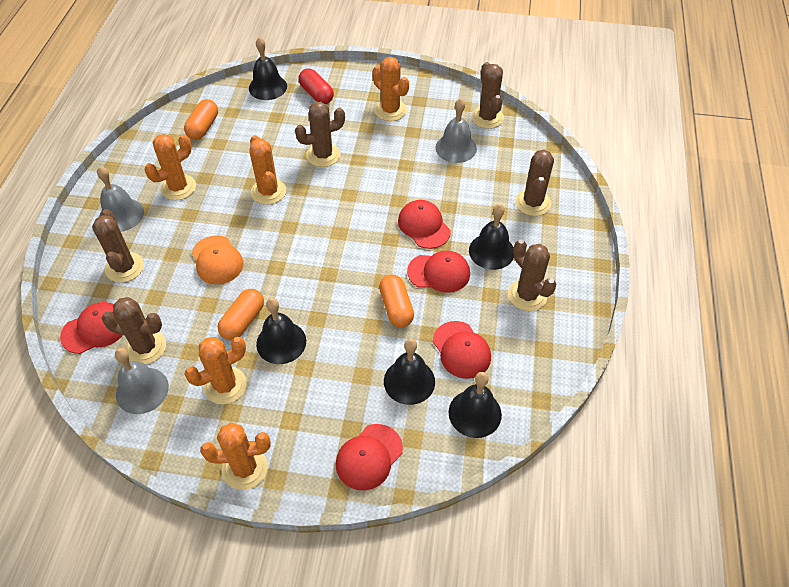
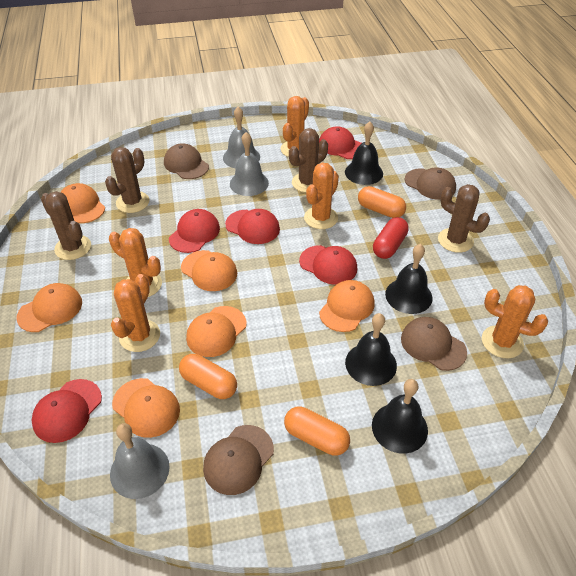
black bell: [249,37,287,100] [256,298,306,364] [384,339,435,405] [449,372,502,438] [469,204,514,270] = 5 -> [345,122,383,185] [345,313,397,386] [372,379,428,454] [385,244,433,314] = 4
brown cactus: [92,209,144,283] [102,297,166,365] [295,102,345,167] [471,62,504,129] [508,240,556,311] [515,150,554,216] = 6 -> [41,191,91,260] [105,147,150,213] [289,128,328,193] [438,184,490,253] = 4
brown cap: none = 0 -> [164,143,209,179] [203,425,274,495] [401,317,467,371] [404,168,456,200] = 4
orange cap: [192,235,243,284] = 1 -> [17,283,82,332] [61,183,105,223] [112,378,180,438] [181,250,237,291] [186,306,247,357] [319,280,375,332] = 6

